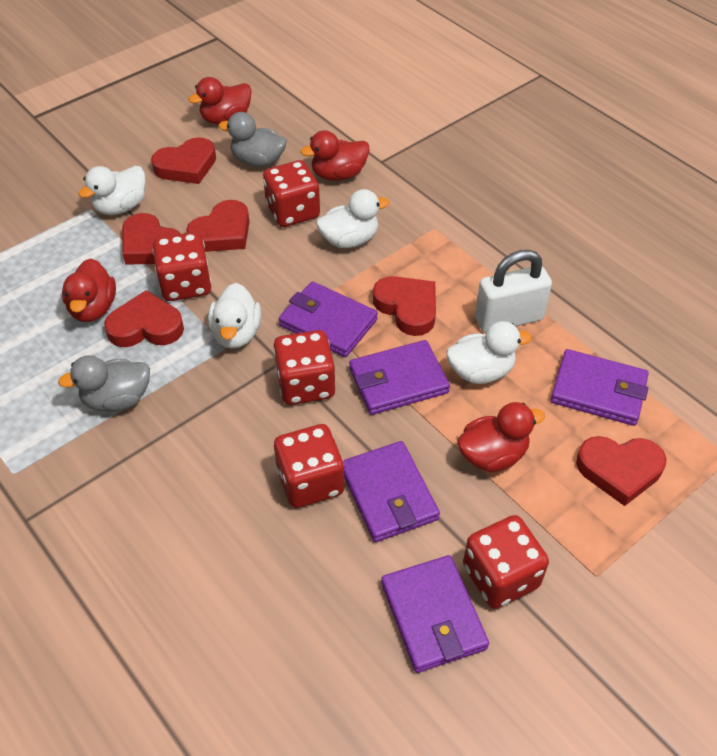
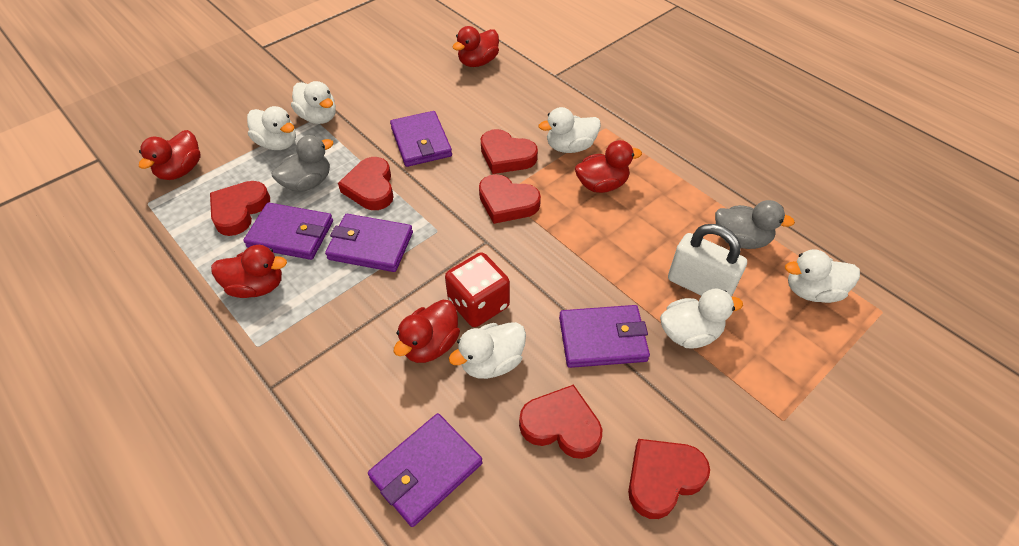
red dice: [152,232,212,301] [263,160,320,227] [273,330,336,405] [274,424,344,508] [463,515,549,609] = 5 -> [445,252,510,327] = 1
red duck: [62,258,116,322] [188,77,252,124] [300,130,370,181] [457,402,545,472] = 4 -> [139,130,201,180] [211,245,287,298] [394,300,460,363] [453,26,499,67] [575,140,642,193] = 5
white duck: [78,166,146,215] [208,283,261,349] [316,189,389,248] [446,321,532,384] = 4 -> [247,106,296,150] [291,81,336,124] [449,322,526,379] [539,107,601,153] [660,289,743,349] [785,249,860,303] = 6

